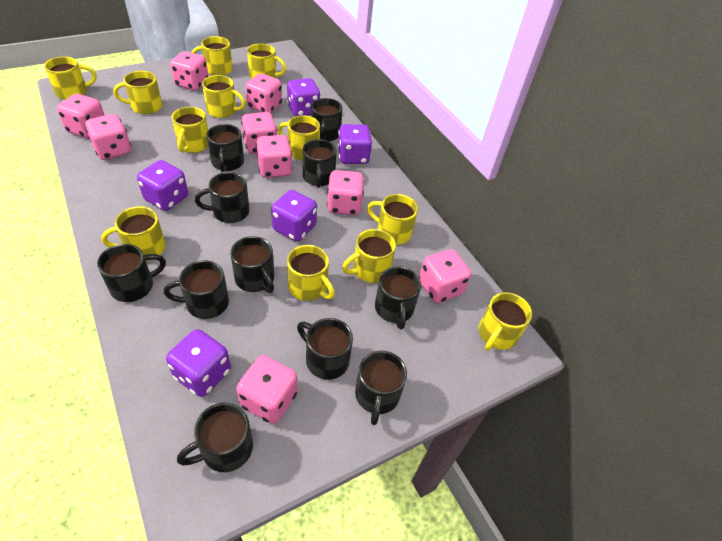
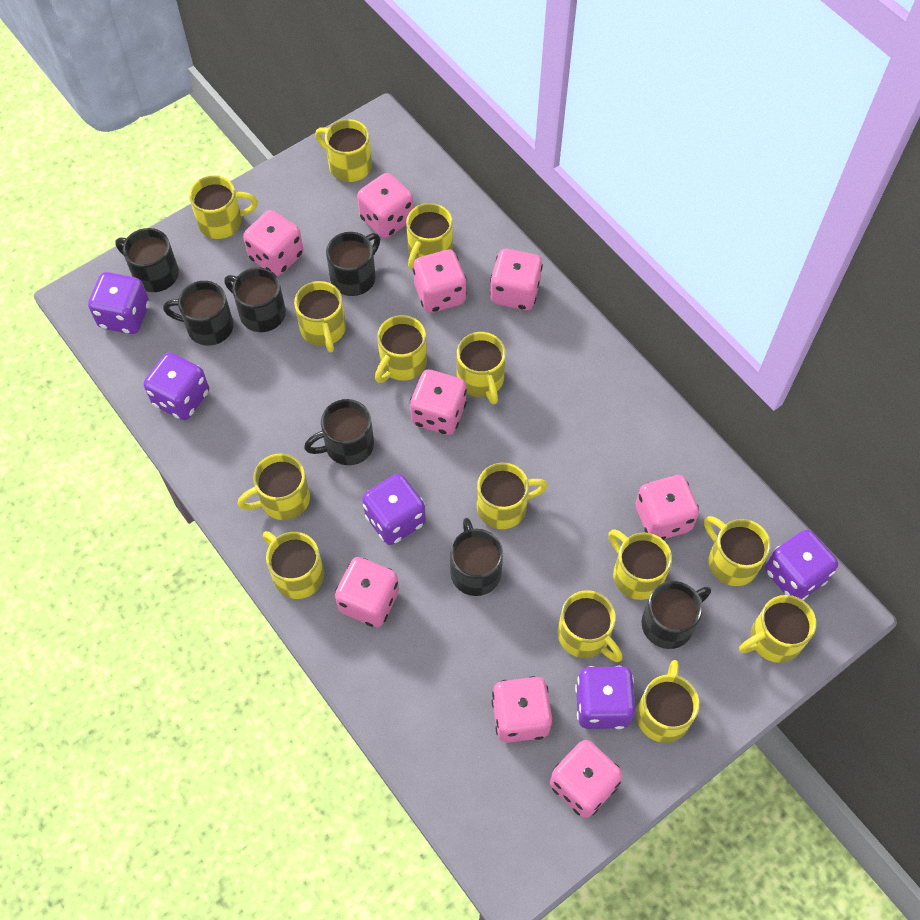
black mug: [97,244,166,302] [164,260,229,319] [177,403,253,472] [195,172,249,223] [207,124,244,172] [230,236,274,293] [297,318,353,380] [303,139,337,188] [311,98,342,141] [355,351,407,425] [375,266,421,329] = 11 -> [115,228,179,292] [163,281,233,346] [224,267,286,332] [304,399,374,465] [326,232,380,296] [450,518,503,596] [642,581,711,649] = 7
yellow mug: [44,57,97,100] [101,206,166,261] [113,71,162,114] [171,107,208,153] [192,36,233,76] [202,75,246,118] [247,44,286,79] [278,115,320,161] [287,245,335,301] [342,229,396,283] [367,194,418,245] [478,292,532,351] = 12 -> [189,175,258,239] [238,453,310,520] [263,531,324,599] [294,281,346,353] [315,119,372,182] [375,315,427,383] [406,203,453,270] [457,332,506,404] [477,463,548,529] [558,590,623,662] [608,529,672,600] [636,660,699,743] [704,516,771,586] [739,595,816,663] = 14

